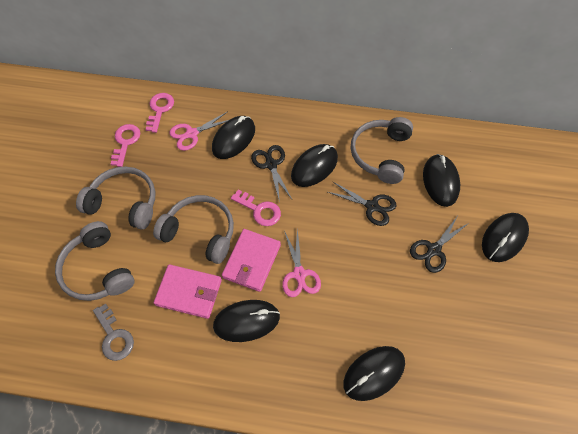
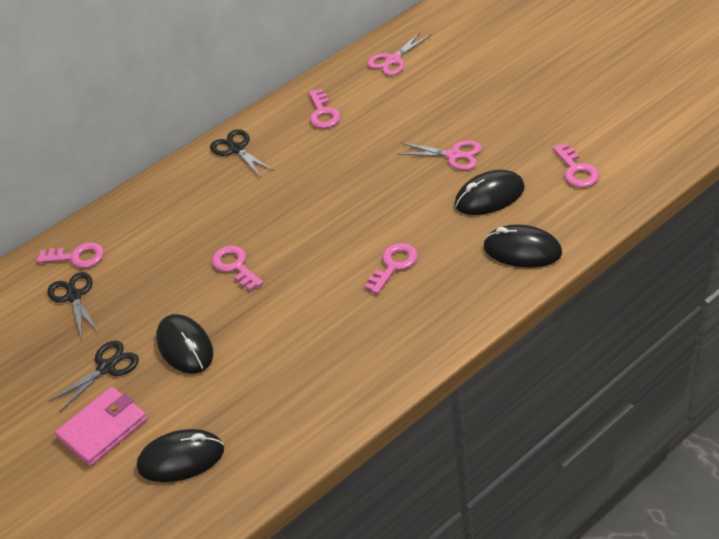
black mouse: [212,116,255,159] [213,300,280,342] [291,144,338,187] [343,346,405,401] [423,154,460,207] [482,213,529,262] = 6 -> [137,429,224,482] [156,314,213,374] [455,170,525,215] [483,224,562,268] = 4
grey headphones: [55,221,135,301] [76,166,155,230] [153,195,234,264] [351,117,413,184] = 4 -> none = 0
grey key: [93,303,134,361] = 1 -> none = 0
pink key: [111,124,140,167] [146,93,174,133] [231,190,281,226] = 3 -> [37,242,104,268] [212,246,263,291] [309,89,341,128] [364,243,418,294] [553,143,600,188] = 5
pink wallet: [154,264,222,319] [222,229,281,292] = 2 -> [55,387,147,467] = 1

